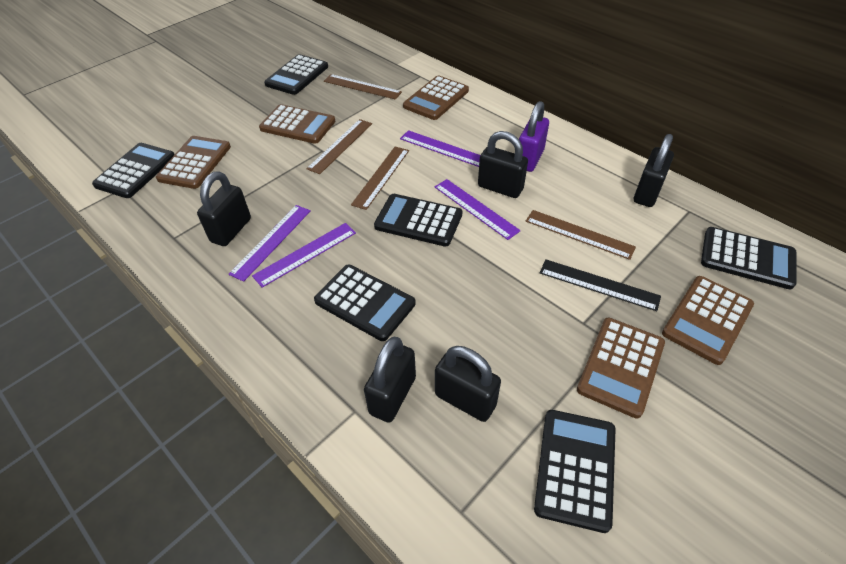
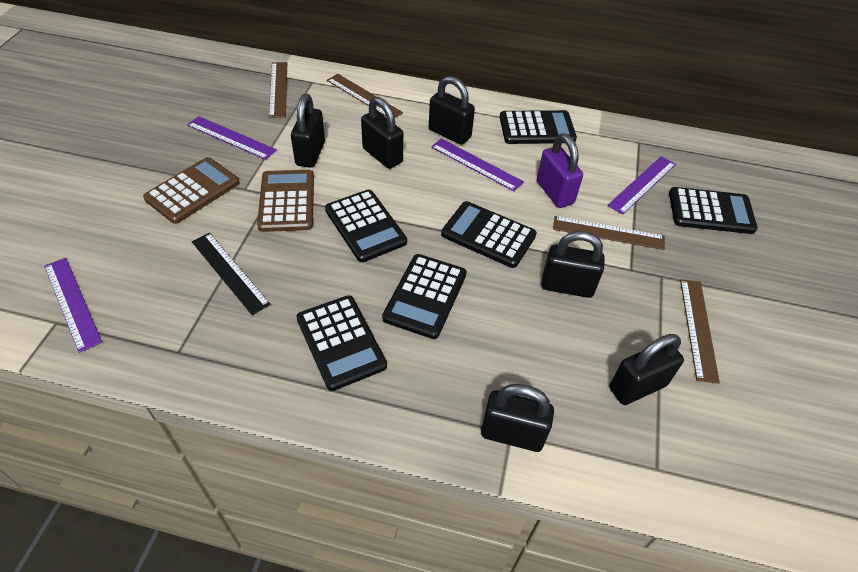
black padlock: [197,171,251,246] [364,337,416,423] [435,346,501,422] [478,131,528,198] [634,134,674,207] = 5 -> [291,94,325,168] [361,97,403,169] [429,76,475,145] [481,384,554,452] [542,231,605,298] [610,334,684,405] = 6
brown calculator: [156,136,231,189] [259,104,335,144] [403,76,469,120] [577,318,665,419] [662,276,754,365] = 5 -> [143,157,239,224] [257,170,314,232] = 2

